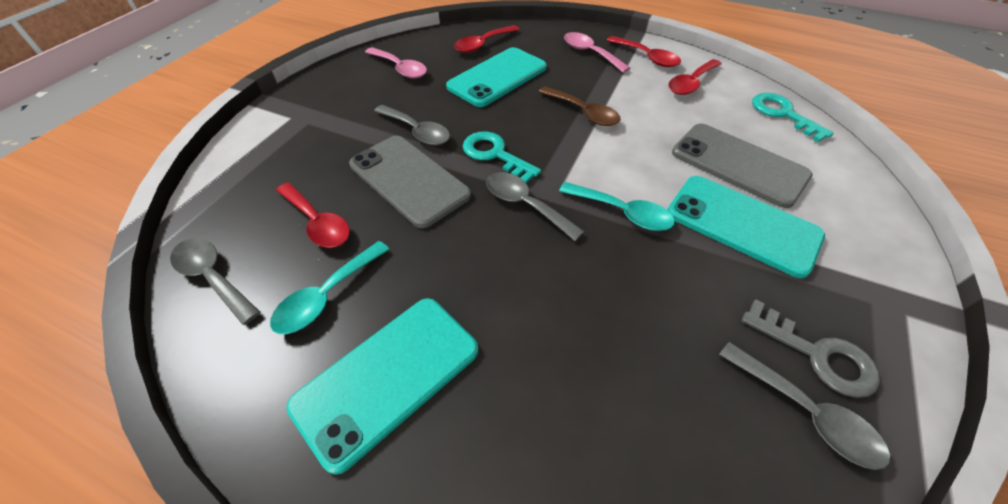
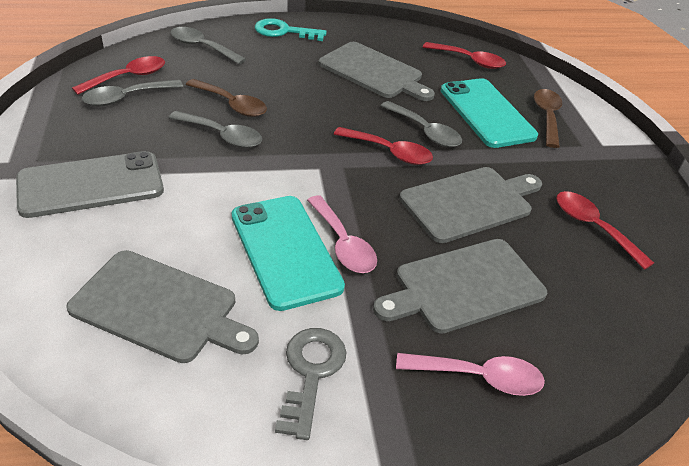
brown spoon: [539,86,620,126] = 1 -> [186,79,267,117] [534,89,562,148] = 2
grey cutting board: none = 0 -> [66,250,259,363] [319,42,435,101] [373,239,547,334] [399,167,542,243] = 4
grey phone: [349,136,471,228] [672,124,813,208] = 2 -> [16,151,164,218] = 1
turquoise key: [463,132,541,183] [752,93,834,142] = 2 -> [255,18,327,41] = 1
turquoise phone: [286,298,478,475] [446,47,547,107] [668,176,825,278] = 3 -> [232,196,345,311] [441,78,538,148] = 2
turquoise spoon: [270,241,390,334] [559,182,675,231] = 2 -> none = 0

